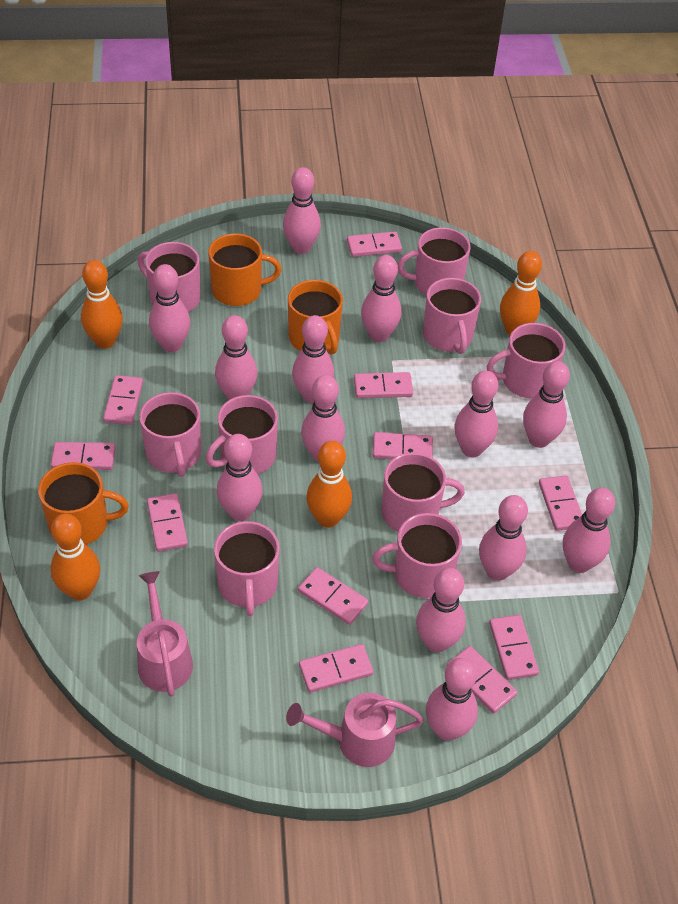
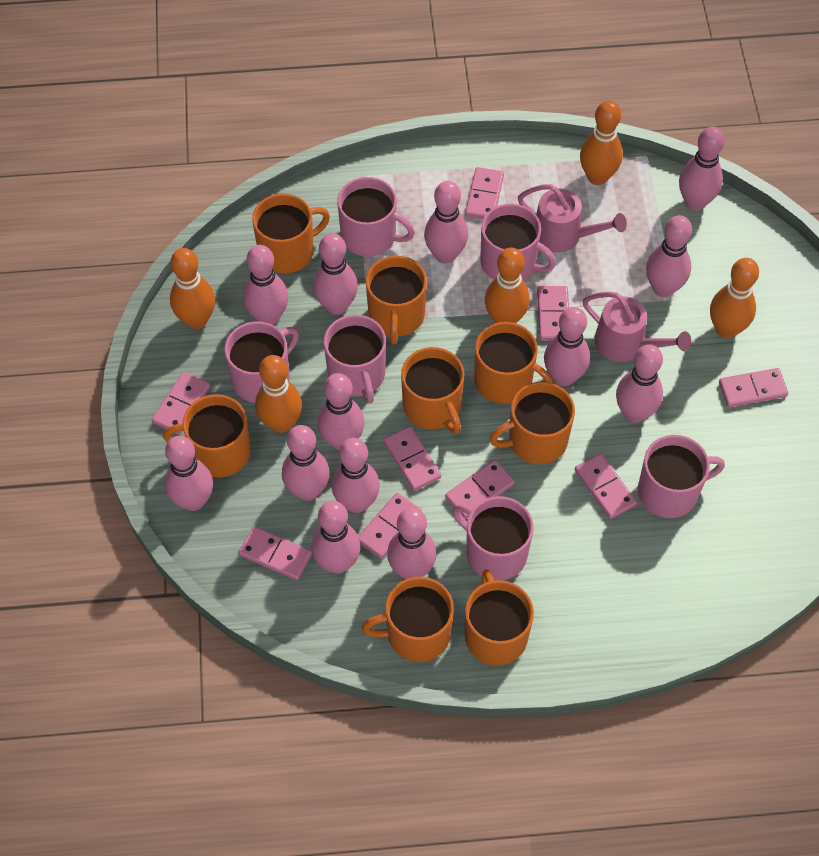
orange bowling pin: [51,513,100,600] [81,260,123,348] [306,441,352,528] [500,251,542,335] = 4 -> [170,248,215,329] [255,355,302,433] [485,248,530,323] [580,100,623,185] [710,258,759,338] = 5
orange mug: [38,462,129,545] [208,233,281,306] [288,280,343,355] = 3 -> [163,394,251,477] [252,194,330,273] [362,577,454,662] [366,256,427,344] [401,347,464,434] [465,569,534,666] [474,322,553,404] [490,382,575,464] = 8
pink domino: [51,442,116,470] [103,375,143,425] [147,493,188,552] [298,567,369,625] [299,644,373,692] [347,232,402,257] [354,372,413,398] [373,432,433,459] [446,646,517,714] [489,615,539,680] [539,475,582,531] = 11 -> [152,372,210,434] [238,526,312,580] [358,493,422,559] [384,426,441,491] [445,460,515,519] [465,167,504,219] [537,286,569,341] [575,453,637,519] [719,368,788,407] = 9
pink mug: [137,242,201,312] [139,392,201,477] [206,395,278,474] [214,521,280,616] [372,513,462,598] [382,453,465,532] [398,227,471,295] [423,278,481,354] [487,323,565,398] = 9 -> [224,321,299,403] [324,315,386,404] [337,177,415,257] [452,496,534,580] [480,204,556,280] [638,435,725,518] = 6

